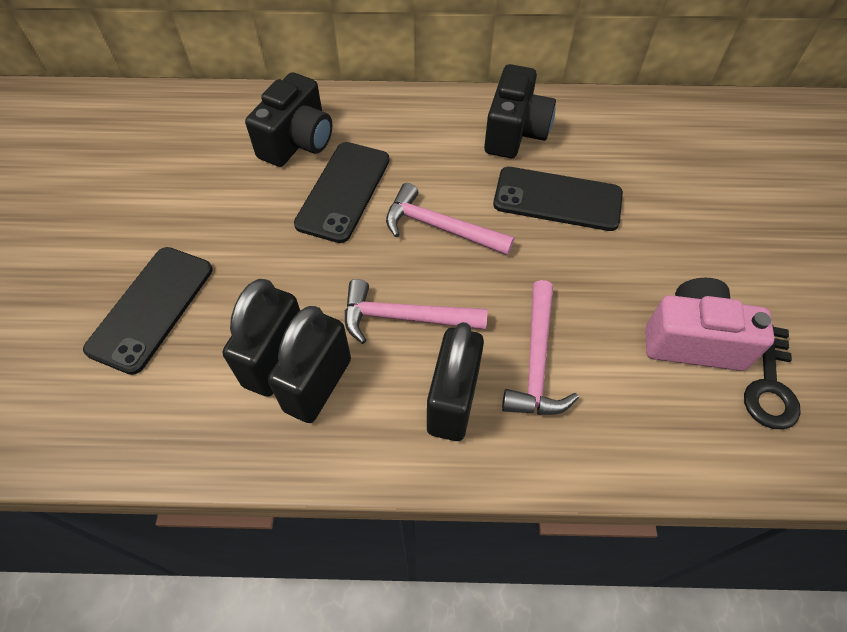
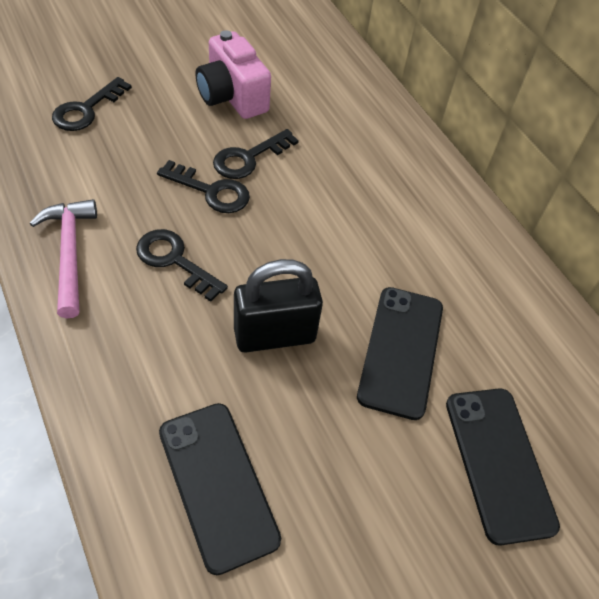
black camera: [245,72,332,167] [484,64,556,158] = 2 -> none = 0
black key: [744,324,801,430] = 1 -> [52,77,132,131] [136,229,228,302] [157,160,250,213] [213,129,299,179] = 4
black padlock: [223,279,300,397] [268,306,351,423] [427,322,484,441] = 3 -> [234,259,323,353] = 1
pink hammer: [345,279,488,344] [386,183,514,256] [502,280,579,415] = 3 -> [30,199,97,318] = 1

